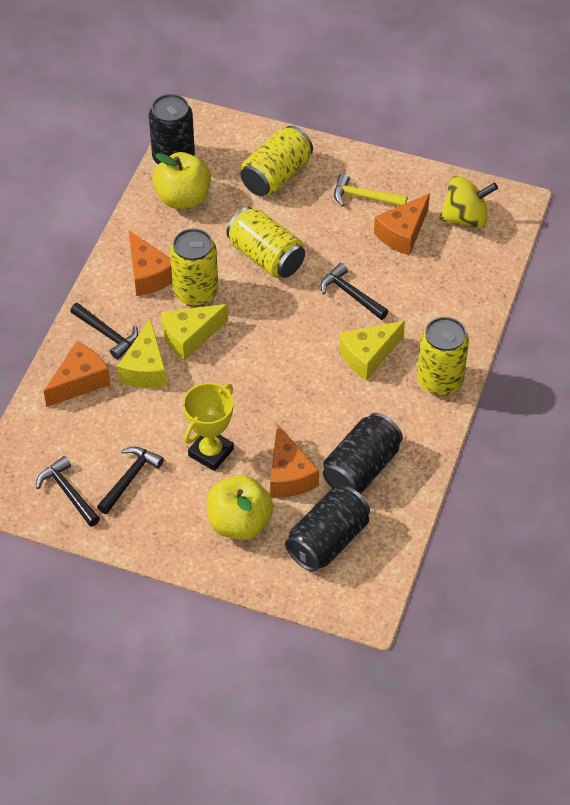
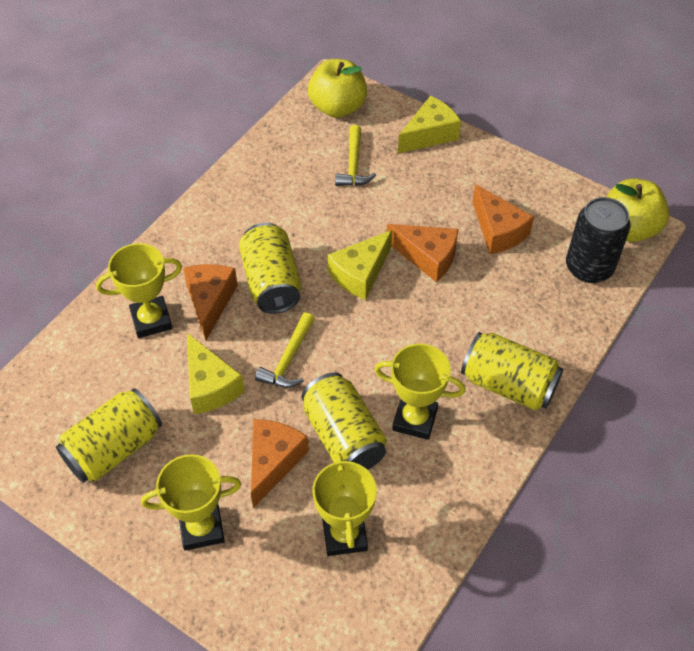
black can: [149,94,195,165] [285,486,370,572] [323,413,403,494] = 3 -> [566,197,630,283] = 1
black hammer: [36,456,100,527] [70,303,138,359] [97,446,164,514] [321,263,388,320] = 4 -> none = 0
yellow hammer: [334,173,407,206] = 1 -> [255,312,315,388] [335,125,376,186] = 2
yellow spinning top: [439,176,498,228] = 1 -> none = 0
yellow trophy: [183,383,234,471] = 1 -> [96,243,182,338] [141,454,242,551] [313,453,377,556] [374,344,466,440] = 4

